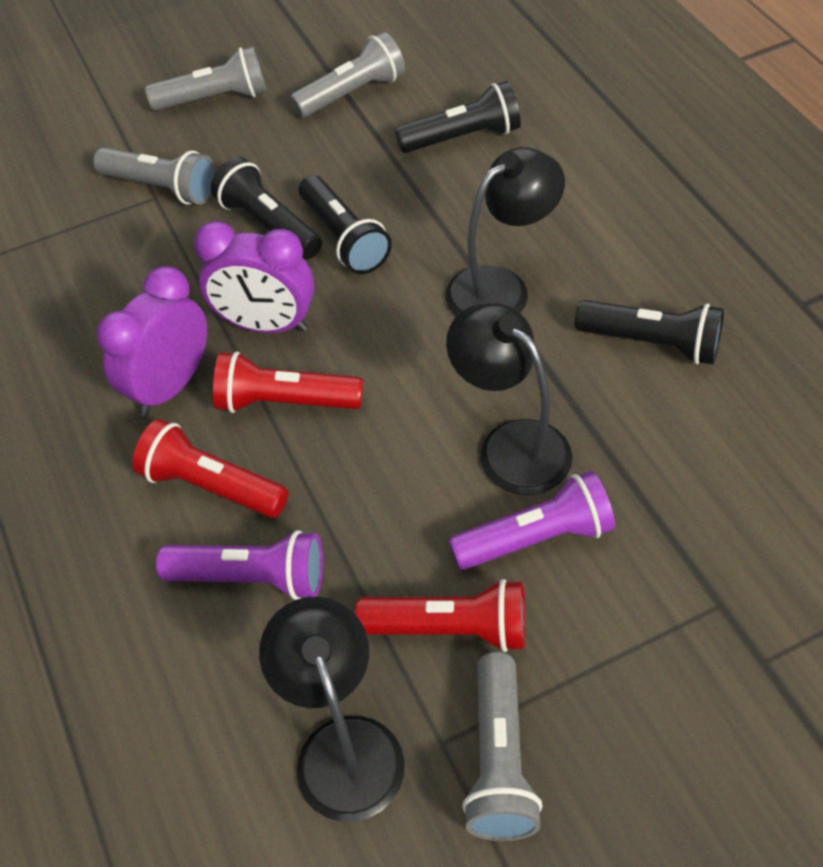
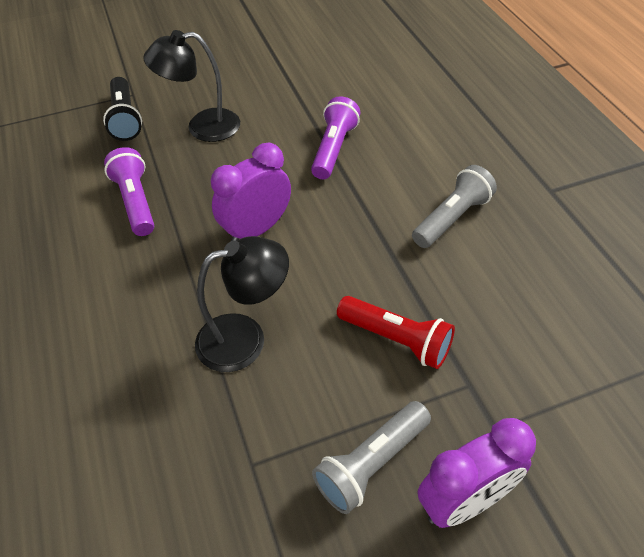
black flashlight: [211,157,322,260] [299,175,392,274] [395,81,521,153] [575,300,724,365] = 4 -> [103,77,142,141] = 1
black lamp: [259,597,405,822] [445,147,565,317] [446,303,572,495] = 3 -> [143,30,240,142] [195,236,289,372] = 2
grey flashlight: [93,147,216,205] [145,46,266,111] [290,32,405,118] [462,652,542,841] = 4 -> [312,401,431,514] [412,165,497,248] = 2
red flashlight: [132,419,288,518] [213,351,363,413] [355,579,525,652] = 3 -> [337,296,455,369] = 1

